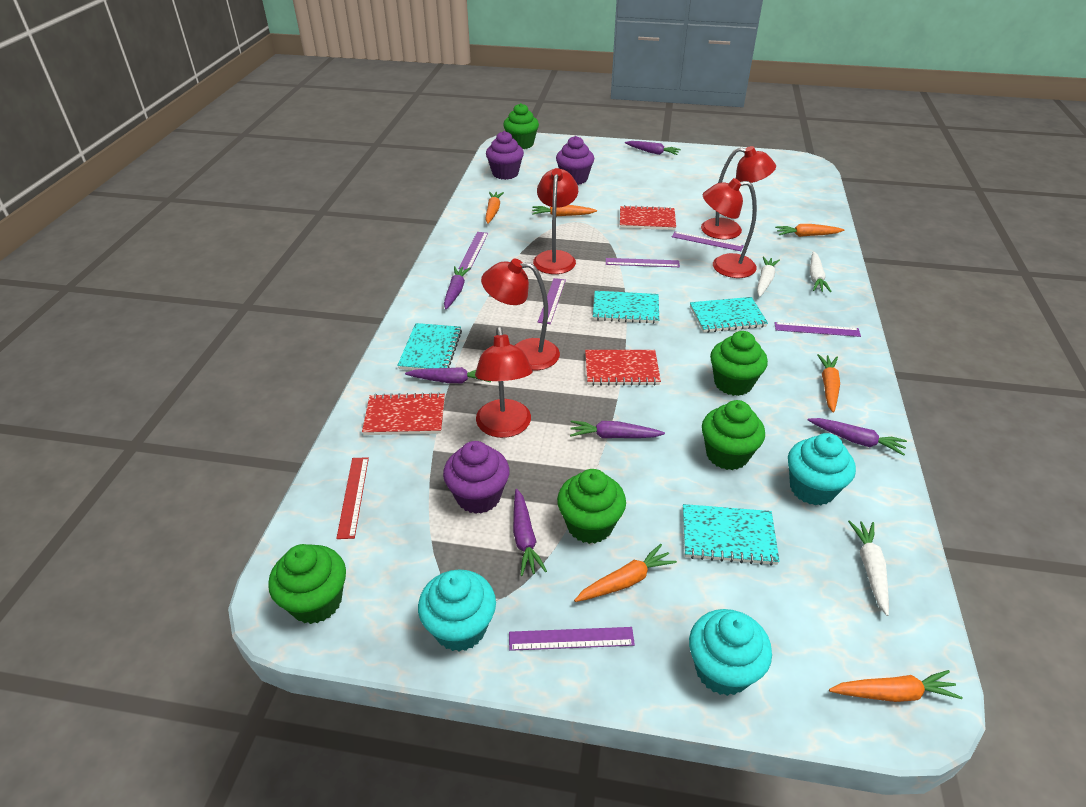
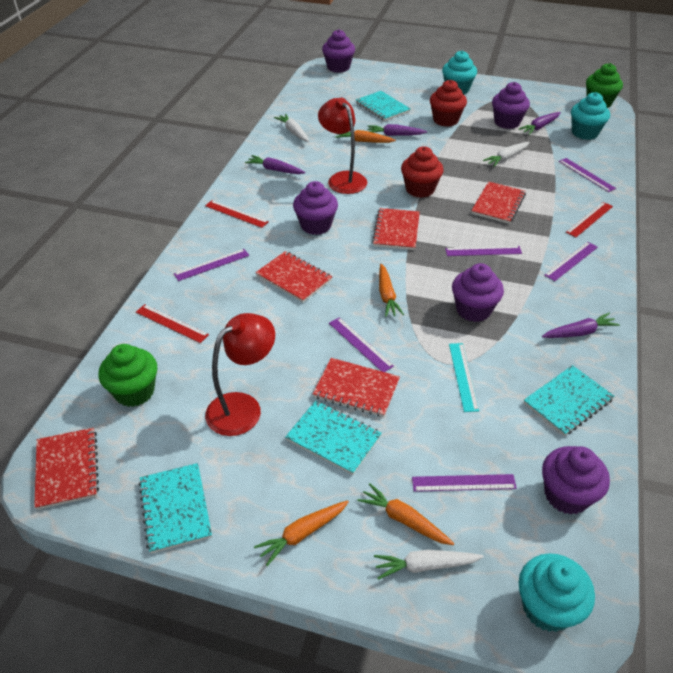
green cupcake: [268,544,346,624] [503,103,539,149] [557,469,626,544] [702,400,765,470] [710,331,768,396] = 5 -> [98,344,157,407] [586,63,623,108] = 2
orange carrot: [485,192,504,224] [532,205,597,216] [574,544,677,602] [775,224,844,237] [817,354,840,413] [829,670,962,702] = 6 -> [254,500,349,566] [335,130,396,143] [357,483,454,545] [379,264,404,317] = 4
purple carrot: [405,367,491,383] [444,266,471,309] [513,489,547,576] [570,421,665,438] [625,141,681,155] [808,418,907,456] = 6 -> [245,155,305,174] [367,124,427,136] [519,112,561,135] [542,313,620,338] = 4
purple cupcake: [443,441,509,514] [486,131,524,180] [556,136,594,185] = 3 -> [293,181,338,235] [322,29,355,73] [452,263,504,322] [492,82,530,129] [542,446,610,515] = 5
red cupcake: none = 0 -> [401,146,444,198] [430,80,467,127] = 2
red lamp: [475,327,533,438] [481,259,560,370] [533,168,578,274] [701,146,776,239] [703,178,757,278] = 5 -> [205,313,275,436] [318,98,367,194] = 2
red notebook: [362,392,445,435] [585,350,661,386] [620,205,676,230] = 3 -> [34,428,99,510] [255,251,332,302] [313,358,400,417] [372,208,420,250] [471,182,526,224] = 5
red ruler: [336,457,369,539] = 1 -> [136,304,209,343] [205,200,269,228] [566,202,613,237] = 3
turquoise ruler: none = 0 -> [449,343,479,412] = 1

